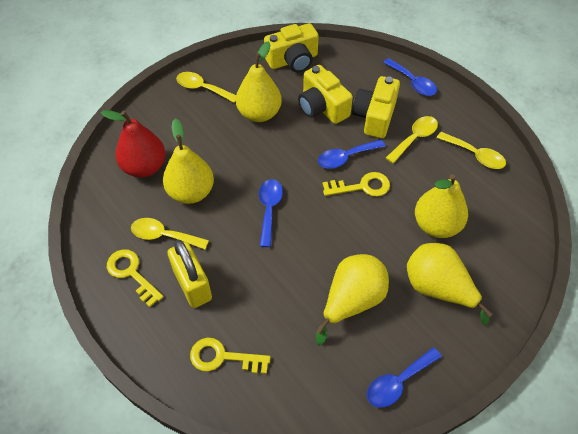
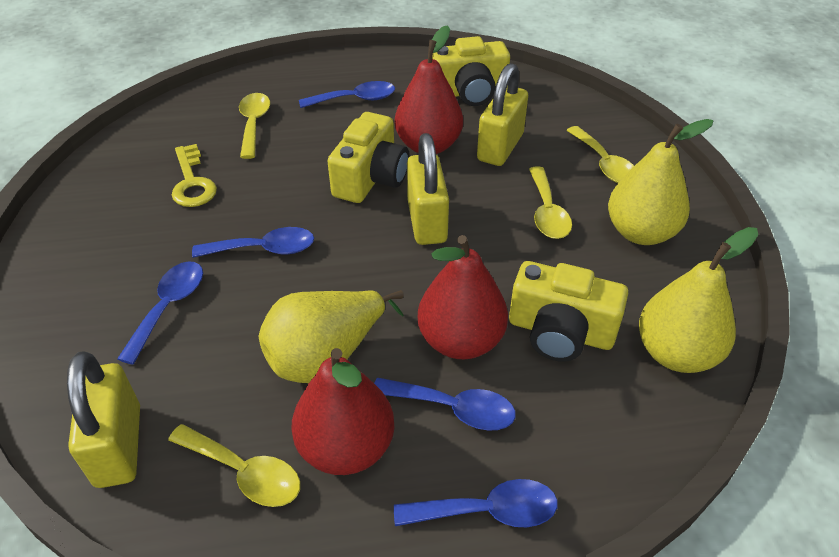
blue spoon: [259,179,283,247] [318,139,386,169] [367,347,442,408] [383,58,437,96] = 4 -> [117,261,203,365] [192,227,314,258] [299,81,395,108] [374,378,516,431] [394,479,558,527] = 5
red pear: [101,110,166,178] = 1 -> [291,348,395,475] [395,25,463,154] [418,235,508,359] = 3
yellow key: [107,249,164,307] [190,338,271,374] [323,172,390,197] = 3 -> [172,144,217,207] = 1
yellow padlock: [167,240,212,308] = 1 -> [67,351,140,488] [407,133,449,245] [477,63,528,166] = 3
yellow pear: [163,119,214,204] [236,41,282,122] [316,254,389,345] [407,243,493,325] [415,174,468,238] = 5 -> [259,290,404,383] [608,119,713,245] [639,227,758,373] = 3

